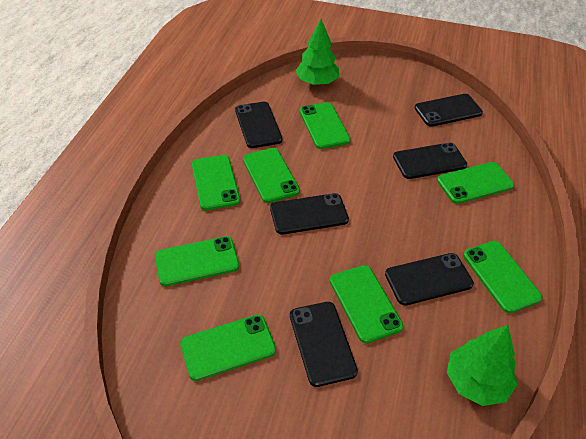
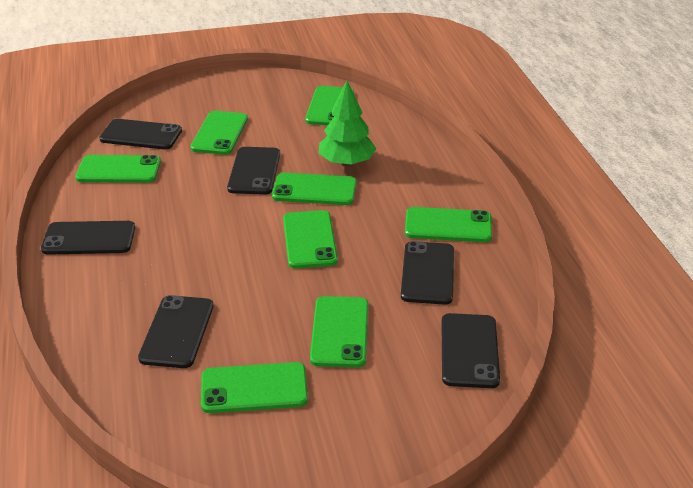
green tree: [296,19,339,85] [447,325,518,406] = 2 -> [319,80,376,166] = 1

